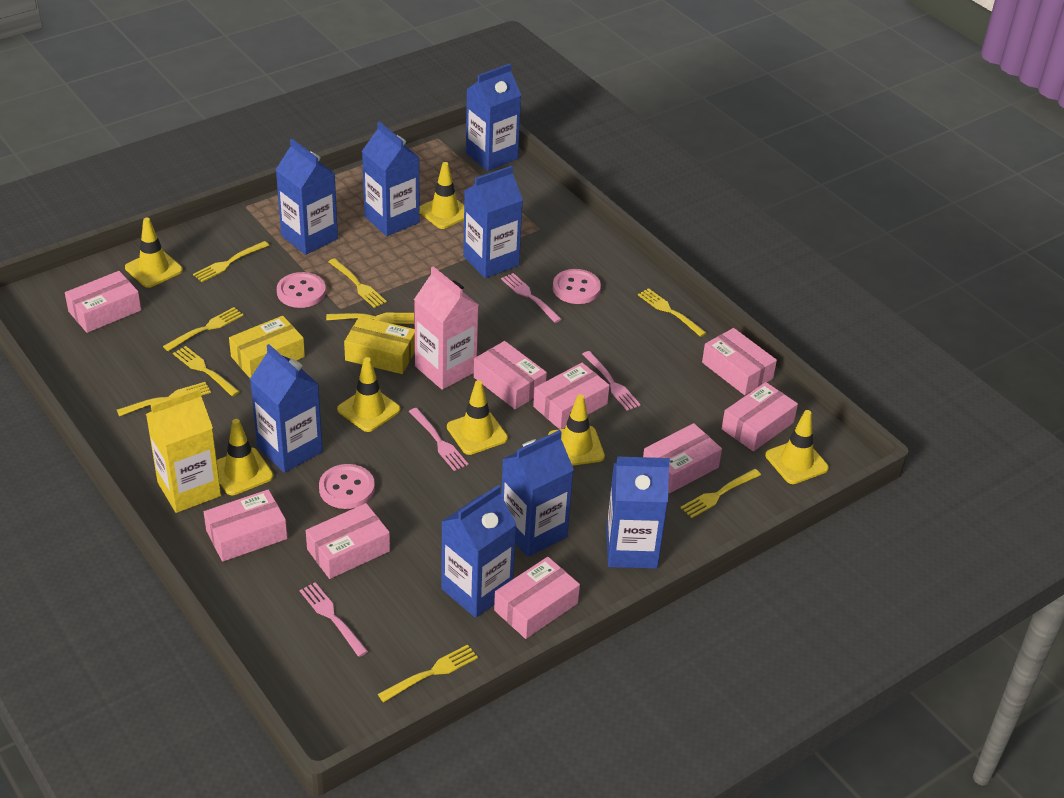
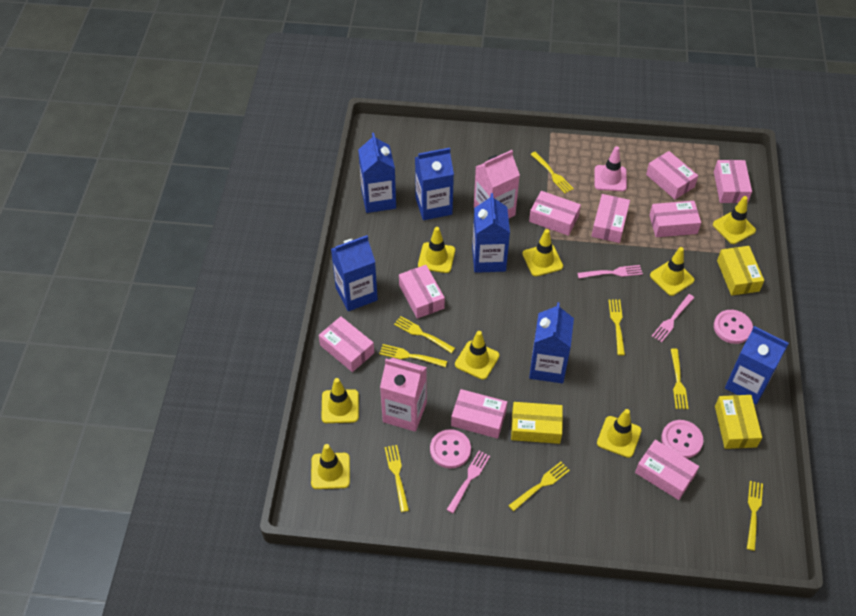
blue carton: [250,344,323,473] [276,139,338,255] [362,121,420,236] [441,485,517,618] [463,166,523,278] [466,64,521,171] [501,430,574,557] [606,457,670,569] = 8 -> [331,235,378,311] [358,133,396,213] [415,148,454,220] [472,193,510,273] [529,302,574,383] [725,326,788,404] = 6
pink carton: [414,266,478,390] = 1 -> [380,358,427,432] [474,150,520,218] = 2
pink fork: [300,582,368,657] [409,408,469,471] [501,273,562,323] [582,351,641,411] = 4 -> [447,451,490,514] [577,265,643,278] [652,294,695,342] = 3
pink traffic cone: none = 0 -> [595,146,627,191] = 1
yellow box: [229,316,305,378] [344,316,415,374] = 2 -> [511,402,563,444] [715,395,762,449] [717,246,764,296] = 3
yellow carton: [146,388,221,513] = 1 -> none = 0
yellow fork: [117,382,211,417] [163,307,244,351] [173,346,240,396] [193,241,269,282] [326,313,414,324] [328,258,387,308] [378,644,478,702] [638,288,706,337] [680,469,761,518] = 9 -> [379,344,447,367] [385,445,409,512] [394,316,455,353] [508,462,570,511] [530,152,574,193] [608,299,625,355] [671,348,688,409] [747,481,763,551] = 8
yellow traffic cone: [125,218,183,288] [217,419,274,495] [337,357,401,432] [419,162,464,229] [447,380,508,455] [548,394,605,466] [765,410,829,484] = 7 -> [311,444,350,489] [321,378,359,423] [418,227,455,273] [455,331,499,380] [523,229,563,276] [597,409,642,458] [650,247,695,296] [713,196,756,244] = 8

